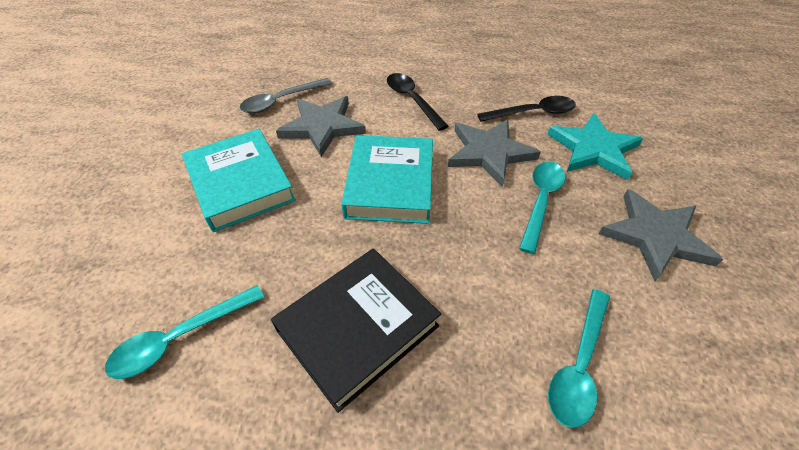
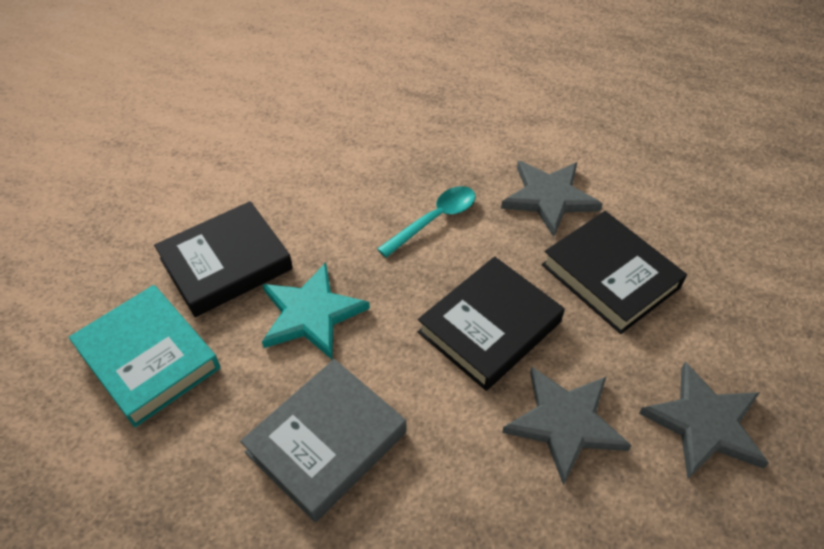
black book: [271,248,441,413] = 1 -> [154,201,293,317] [418,256,565,391] [542,211,687,334] = 3
black spoon: [387,73,448,131] [477,96,576,122] = 2 -> none = 0
grey book: none = 0 -> [240,359,406,522] = 1
grey spoon: [240,78,332,113] = 1 -> none = 0
turquoise book: [182,129,296,232] [341,135,433,224] = 2 -> [69,285,220,427] = 1
turquoise spoon: [105,285,264,379] [519,162,565,254] [548,289,610,428] = 3 -> [377,186,476,258] = 1

